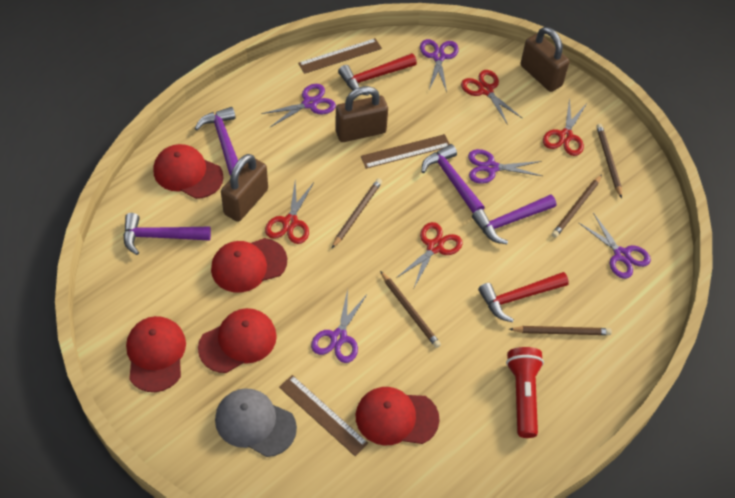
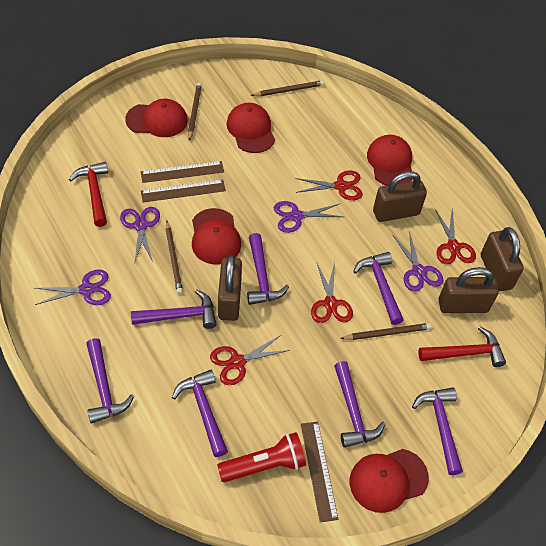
brown padlock: [221,154,268,222] [335,86,388,142] [521,27,570,92] = 3 -> [218,255,242,321] [373,171,427,222] [439,267,499,313] [481,227,524,291] = 4
brown pencil: [332,178,382,248] [380,271,441,348] [509,326,612,335] [552,175,602,238] [596,124,622,198] = 5 -> [166,221,183,294] [188,83,202,141] [251,80,325,96] [340,323,432,340] = 4
grey cap: [215,388,297,457] = 1 -> none = 0
purple hammer: [123,213,211,255] [195,107,238,176] [421,144,485,213] [472,194,556,244] = 4 -> [86,338,134,424] [131,289,217,329] [172,370,228,457] [247,233,289,305] [334,361,385,448] [353,252,404,325] [412,387,463,475] = 7
purple scissors: [261,84,336,127] [311,289,368,363] [420,39,459,92] [468,149,542,184] [579,213,651,279] = 5 -> [35,269,111,305] [120,207,160,265] [274,201,343,233] [393,231,444,292] = 4

